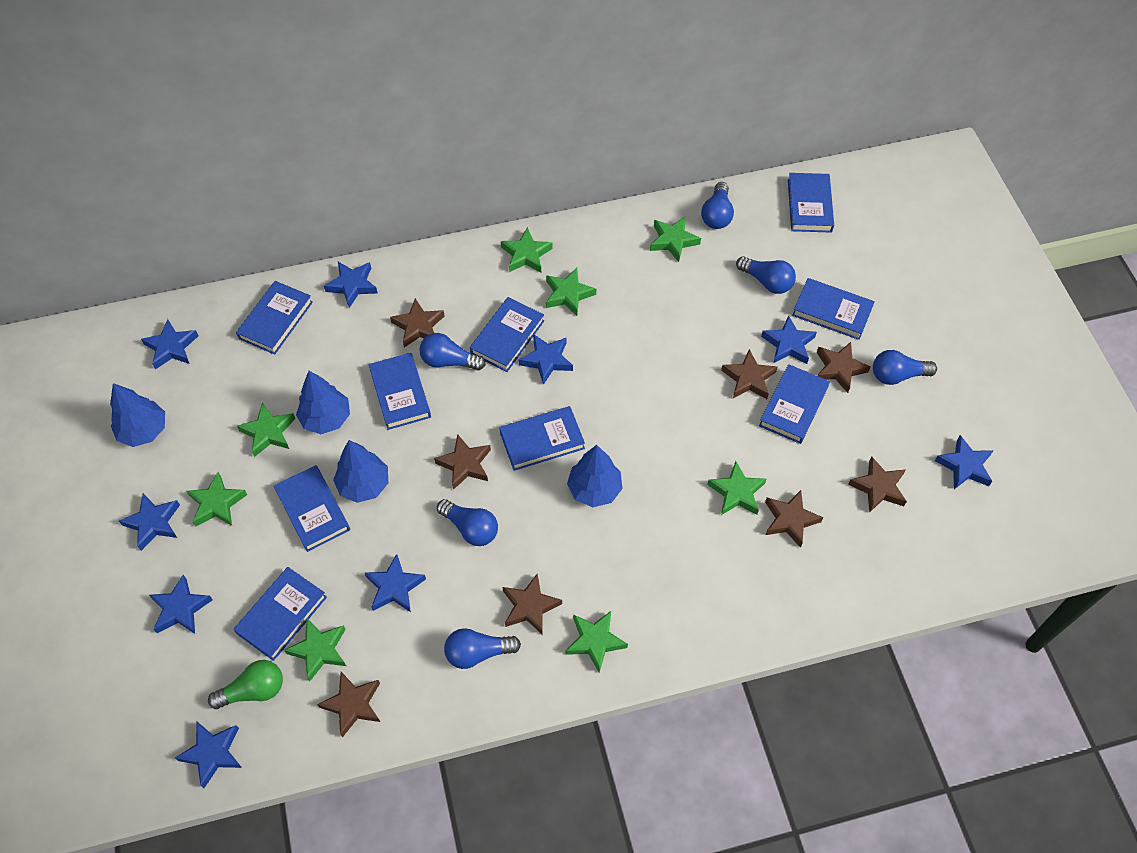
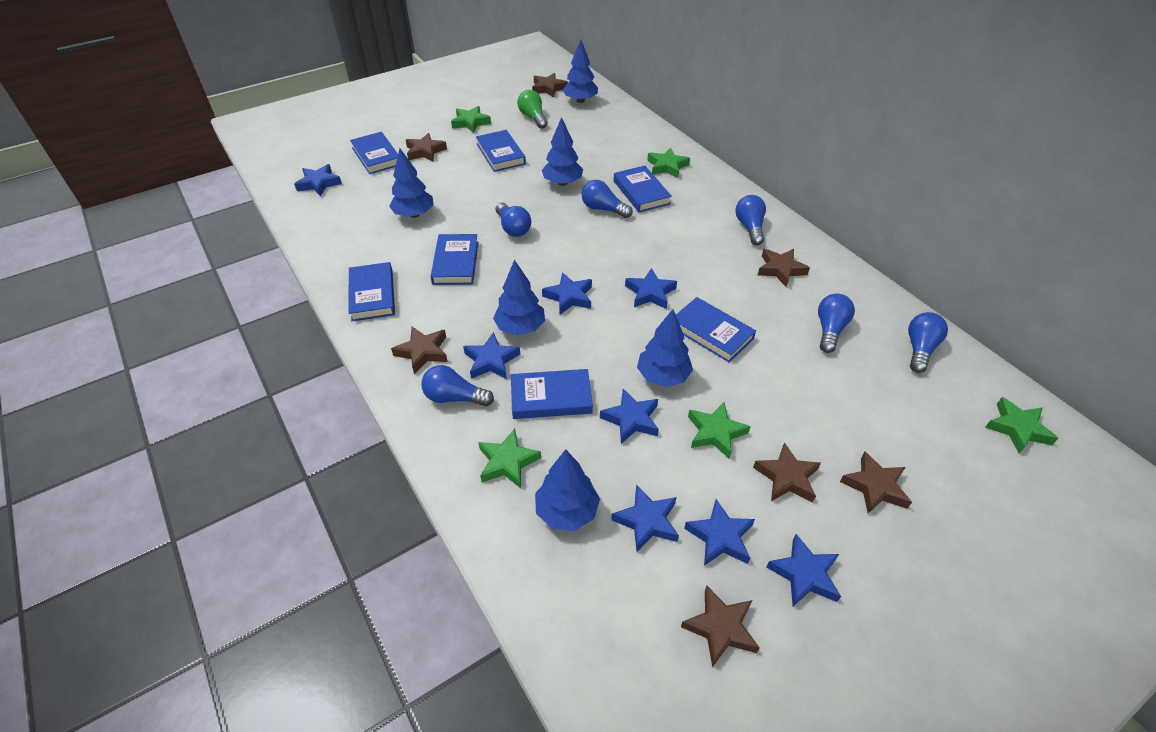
blue book: [233,567,327,661] [236,281,313,355] [273,465,350,552] [369,353,431,430] [470,297,544,372] [499,406,585,471] [759,364,830,444] [788,173,834,233] [792,278,875,340] = 9 -> [349,262,395,321] [350,132,398,174] [430,234,478,285] [476,130,526,172] [511,369,593,419] [614,166,672,212] [676,297,756,363] = 7
blue star: [119,493,180,551] [141,319,198,370] [149,575,213,634] [175,722,242,788] [324,262,378,308] [365,554,426,612] [518,334,573,385] [761,315,817,364] [935,435,994,489] = 9 -> [294,164,342,196] [463,332,520,379] [542,272,592,315] [600,389,659,444] [611,485,679,552] [625,268,677,309] [684,499,755,566] [766,534,841,606] = 8
blue tree: [110,383,165,447] [296,371,350,434] [333,440,388,503] [567,445,623,507] = 4 -> [389,148,434,218] [493,259,545,336] [535,449,600,531] [542,117,583,186] [563,39,598,103] [637,309,693,387] = 6
brown star: [317,672,380,738] [390,298,444,347] [434,434,491,490] [503,573,562,634] [721,349,778,399] [765,490,823,548] [817,342,870,393] [848,456,907,513] = 8 -> [391,327,448,374] [406,133,447,162] [532,73,568,97] [681,586,760,667] [753,442,821,503] [758,249,810,287] [840,452,912,514] = 7
green star: [186,472,247,527] [237,403,295,457] [284,619,346,682] [501,227,553,272] [546,268,596,316] [566,611,628,673] [650,217,701,262] [707,461,766,515] = 8 -> [451,106,491,133] [478,429,541,488] [647,148,690,178] [688,402,751,459] [985,397,1059,454] = 5

